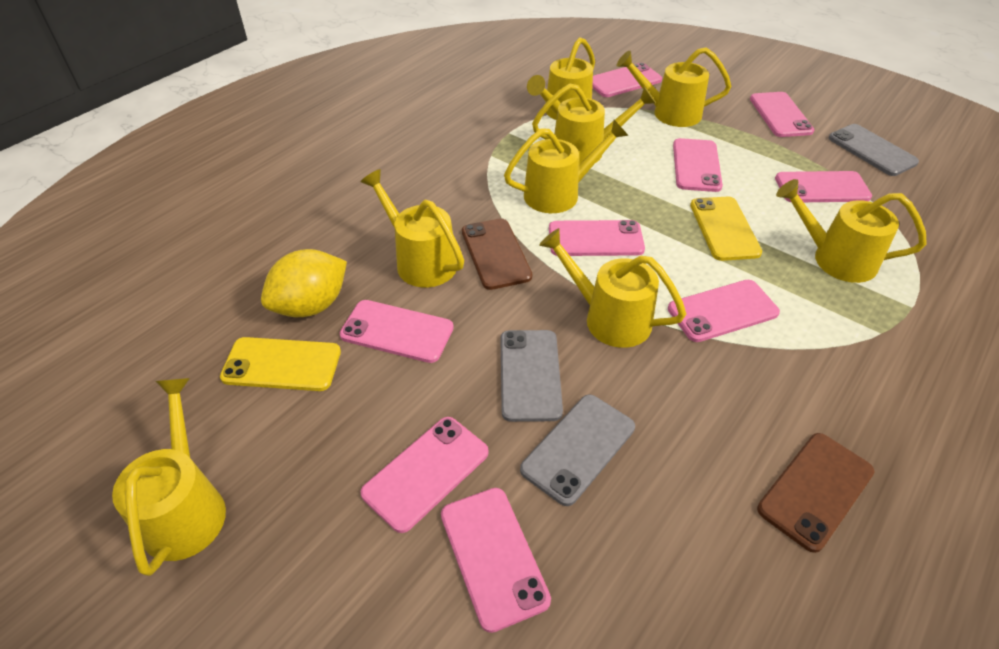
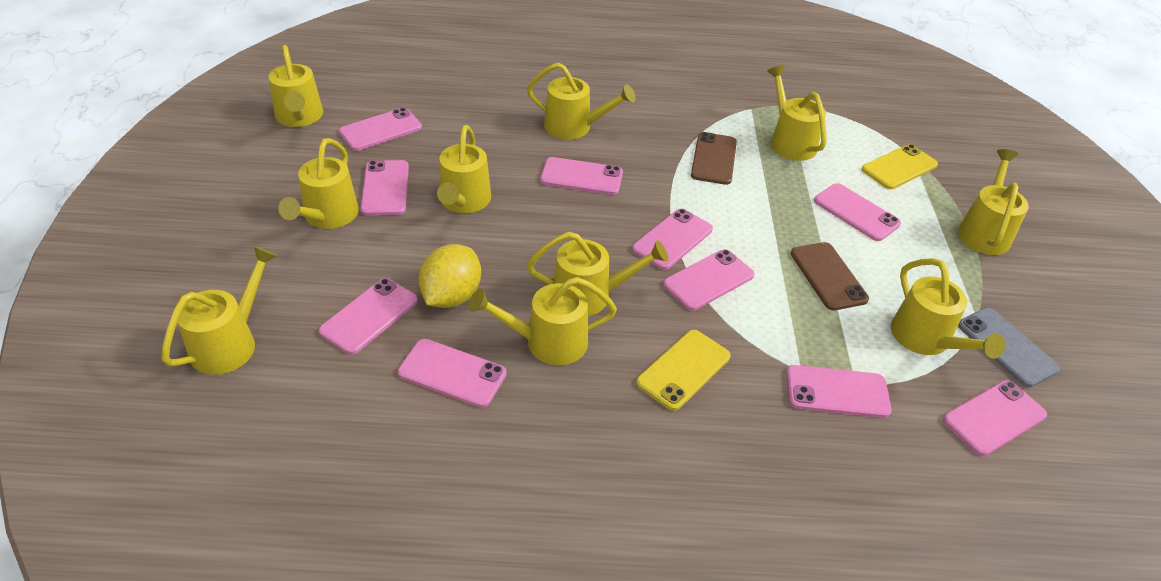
grey phone: [501,330,563,422] [520,394,635,506] [829,124,919,176] = 3 -> [958,308,1060,387] = 1
pink phone: [340,300,454,363] [361,417,489,533] [441,488,551,633] [549,220,645,256] [592,63,662,97] [668,280,780,342] [673,138,723,192] [750,92,815,137] [775,171,872,202] = 9 -> [319,278,418,355] [339,107,422,151] [360,160,409,216] [398,339,507,408] [540,157,623,195] [632,209,713,270] [663,249,755,311] [786,365,892,418] [814,183,901,241] [943,380,1047,456] = 10
yellow watering can: [112,378,226,576] [361,169,464,287] [504,120,628,213] [527,37,595,120] [532,84,656,164] [539,228,686,348] [616,47,731,127] [776,179,927,283] = 8 -> [161,246,277,375] [268,45,323,127] [278,138,359,229] [437,125,491,213] [469,277,617,365] [527,63,636,139] [527,232,669,316] [767,65,827,161] [891,258,1005,359] [958,149,1029,255] = 10

